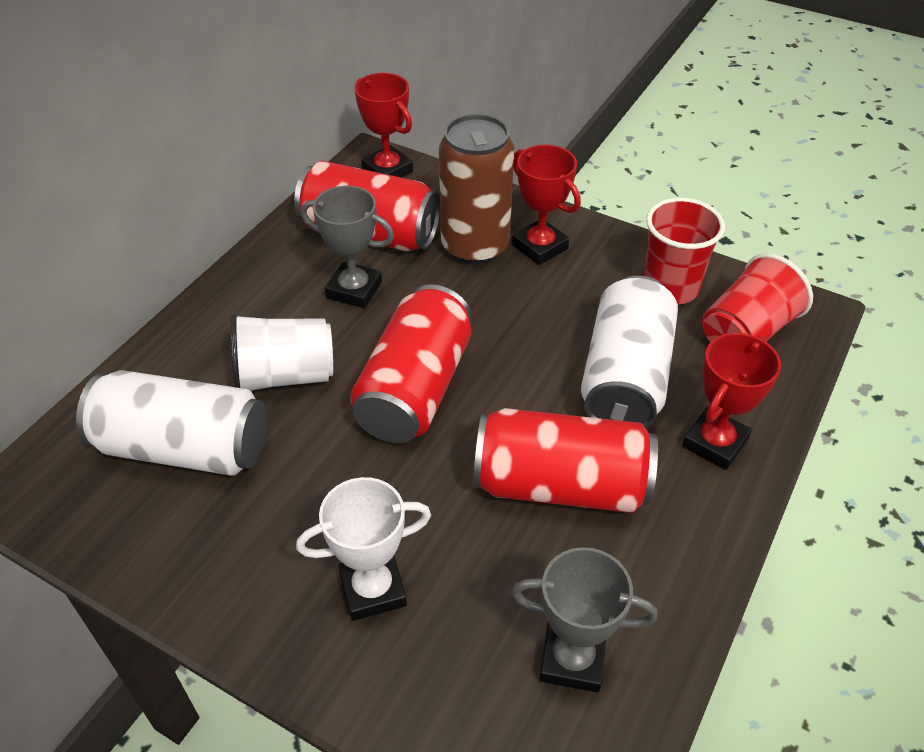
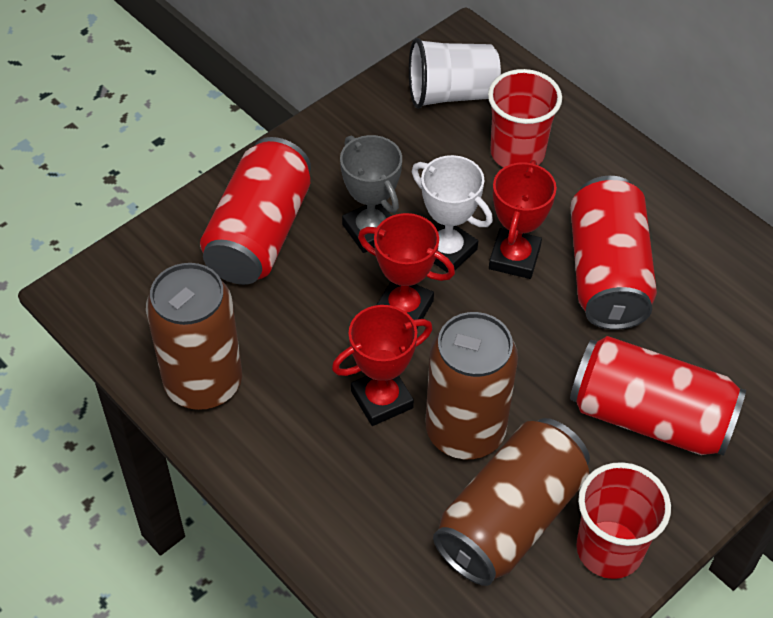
brown can: [439,114,514,265] = 1 -> [146,263,242,410] [425,312,518,459] [433,418,590,586] = 3
grey trophy: [301,186,394,308] [511,547,658,693] = 2 -> [340,135,402,253] = 1
white can: [76,370,267,476] [581,276,678,428] = 2 -> none = 0

